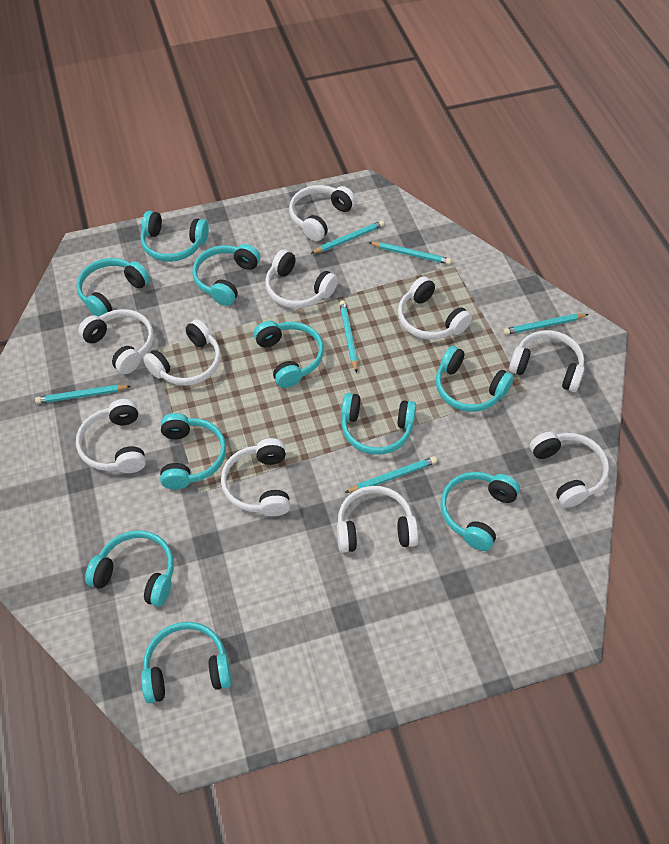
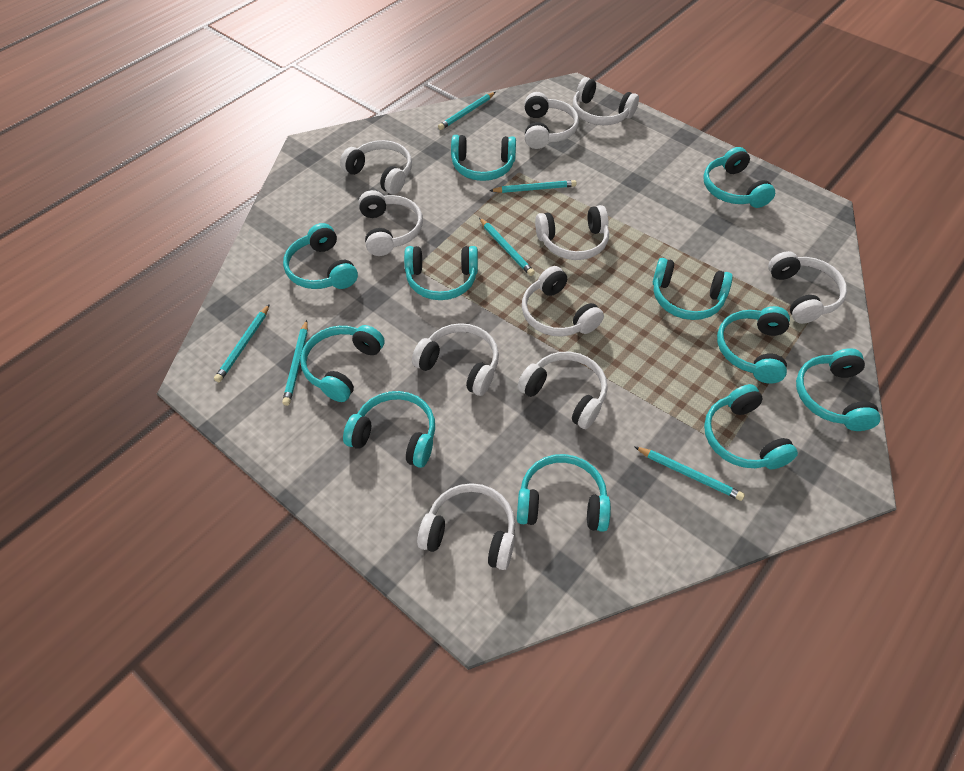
turquoise headphones: [76,258,150,317] [85,530,174,607] [140,211,209,262] [141,622,232,704] [160,413,226,489] [192,244,260,306] [254,321,324,388] [341,393,416,455] [436,346,514,412] [440,472,520,551] = 10 -> [283,223,358,289] [300,325,385,402] [343,391,435,468] [404,246,478,300] [451,135,516,181] [517,454,611,532] [653,258,733,320] [703,147,775,208] [704,384,798,469] [717,306,790,383] [796,348,881,431] = 11

